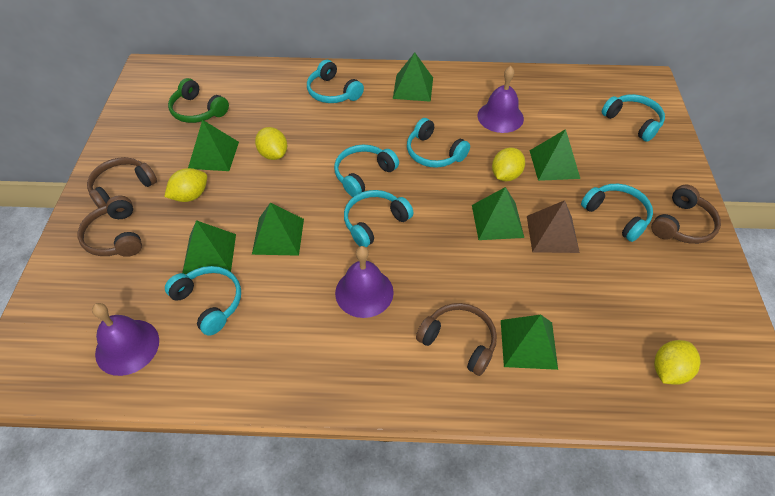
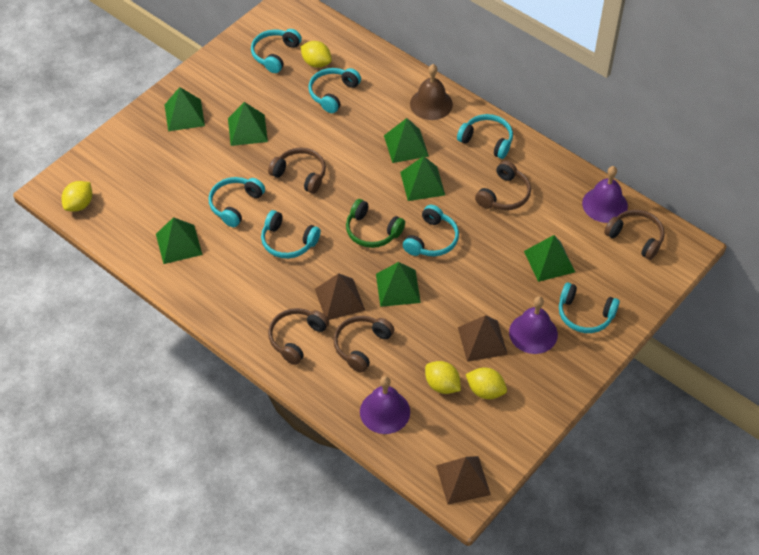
brown bell: none = 0 -> [410,64,453,120] = 1
brown headphones: [77,196,142,257] [87,157,157,208] [416,303,497,376] [651,185,721,244] = 4 -> [268,147,326,194] [268,308,329,365] [333,316,395,373] [475,160,531,210] [604,210,665,260] = 5
brown pyramid: [527,200,580,253] = 1 -> [315,273,365,320] [436,456,491,505] [458,315,508,362] = 3

